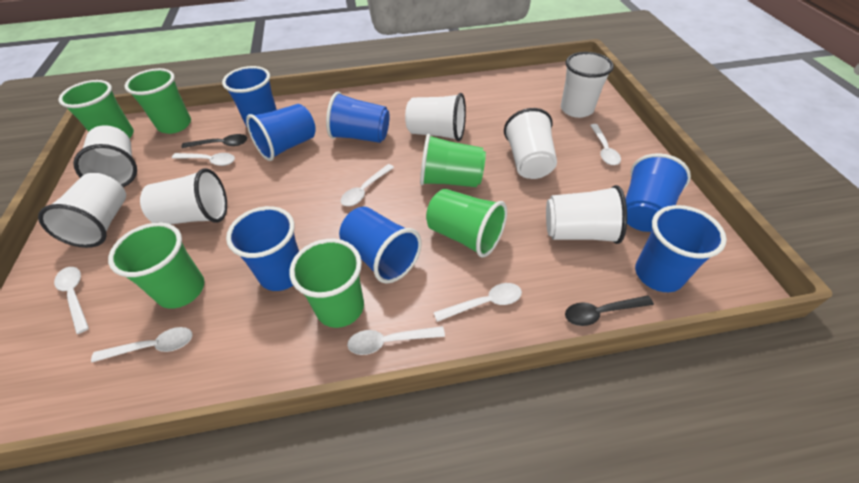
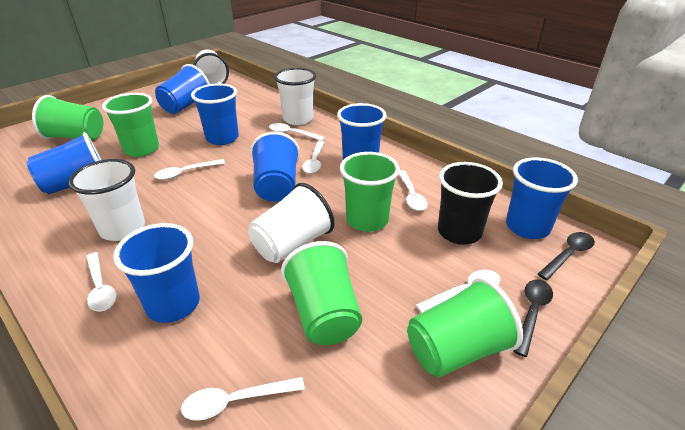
black cup: none = 0 -> [438,162,503,245] = 1
green cup: [58,80,134,138] [108,223,205,309] [125,68,191,134] [289,239,364,328] [420,134,486,187] [426,189,507,258] = 6 -> [32,95,103,141] [102,93,159,157] [281,241,362,345] [340,152,400,232] [407,277,523,377] = 5
white cup: [38,173,126,248] [73,125,137,187] [140,168,227,224] [405,93,466,141] [504,108,557,179] [546,185,627,244] [561,52,614,118] = 7 -> [68,159,145,241] [193,50,229,84] [248,183,335,263] [274,68,316,125] = 4

